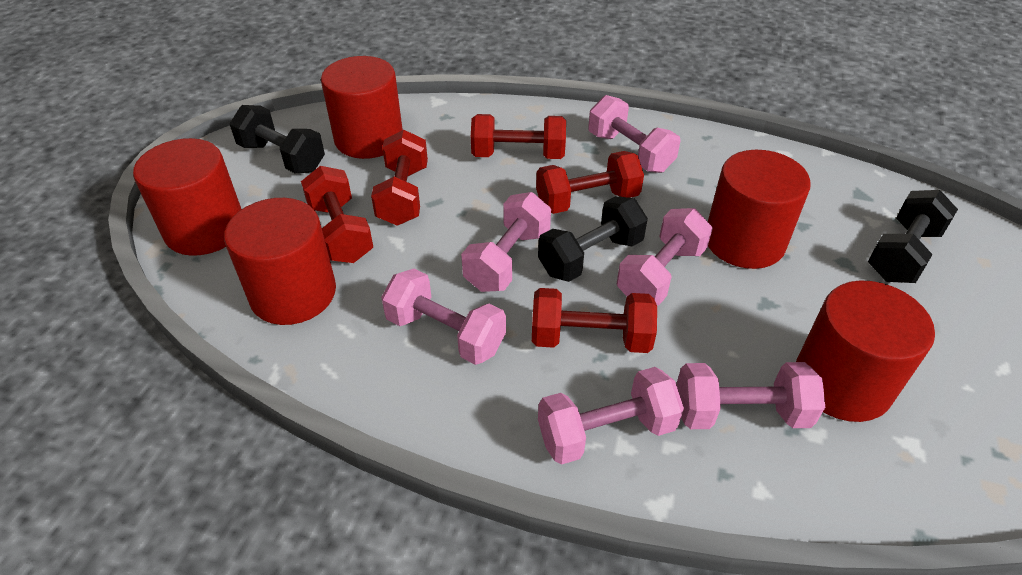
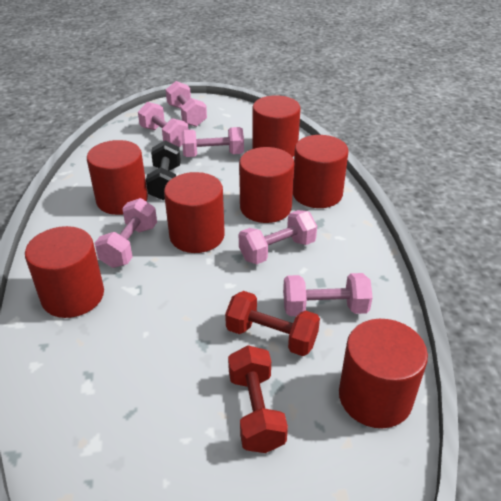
black dumbbell: [230,105,325,173] [538,196,648,282] [868,190,958,283] = 3 -> [146,141,181,200] = 1
red cylinder: [133,138,242,256] [224,198,336,325] [321,56,403,159] [708,150,811,269] [796,280,935,422] = 5 -> [25,226,104,318] [87,140,148,215] [164,172,225,253] [239,147,295,223] [252,95,301,157] [293,135,348,208] [339,319,428,428] = 7
red dumbbell: [301,166,373,263] [371,130,428,226] [471,114,566,159] [532,288,657,353] [536,151,644,214] = 5 -> [225,291,320,356] [228,345,288,453] = 2

